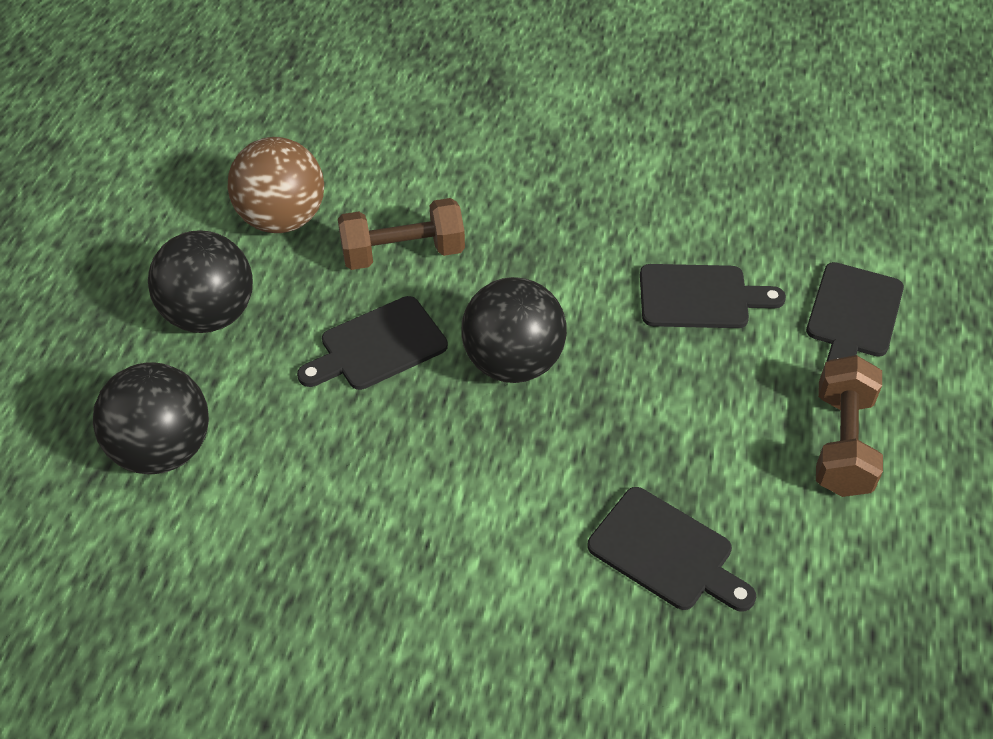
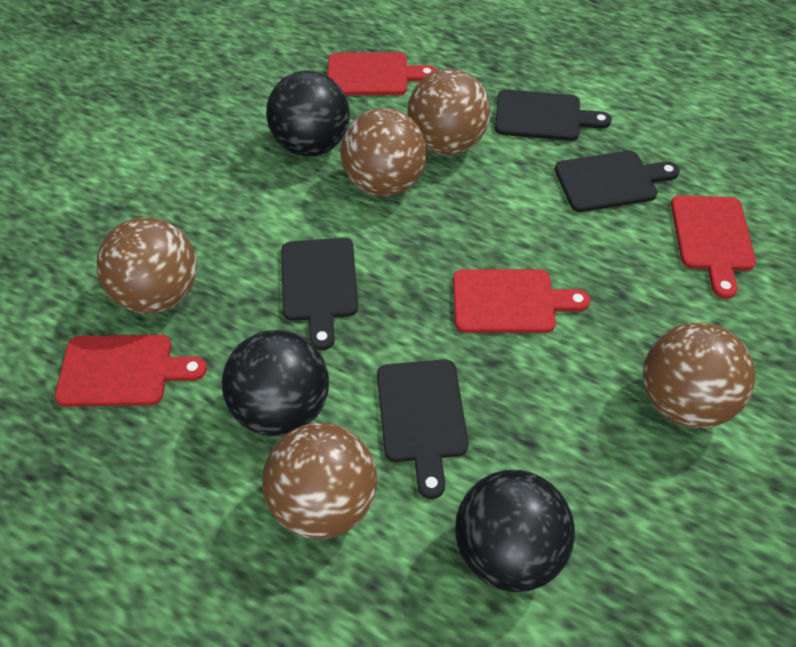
brown ball: [228,137,324,233] = 1 -> [97,217,197,314] [262,423,377,539] [341,108,427,197] [407,69,491,155] [643,322,755,428] = 5
brown dumbbell: [338,198,465,270] [816,355,883,497] = 2 -> none = 0
red cutting board: none = 0 -> [55,335,207,407] [327,52,437,95] [453,269,590,333] [671,195,756,299] = 4

